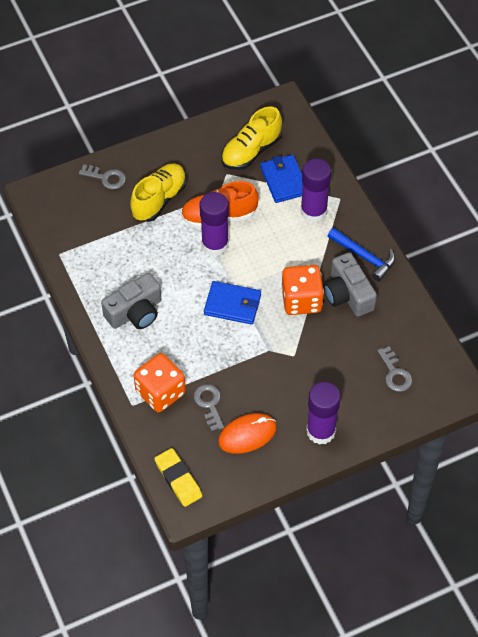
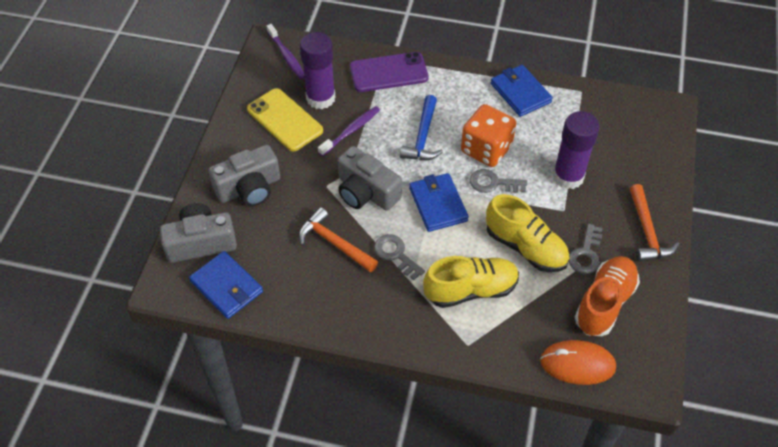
blue wallet: [204,281,261,325] [260,155,303,203] = 2 -> [189,251,263,319] [409,173,469,232] [491,65,553,117] = 3
grey camera: [101,273,161,329] [324,252,377,317] = 2 -> [160,203,237,263] [208,145,280,206] [338,146,402,211] = 3
orange dice: [134,353,186,412] [281,265,324,315] = 2 -> [461,104,516,167] = 1
orange hammer: none = 0 -> [299,207,378,272] [630,184,680,262] = 2
purple glue stick: [200,192,229,256] [301,158,331,223] [306,382,341,445] = 3 -> [300,32,335,109] [553,111,600,189] = 2
purple phone: none = 0 -> [350,52,429,92] = 1
purple toothbrush: none = 0 -> [267,24,305,79] [318,106,380,156] = 2
yellow eraser: [154,448,202,507] = 1 -> none = 0
yellow phone: none = 0 -> [247,88,323,151] = 1

